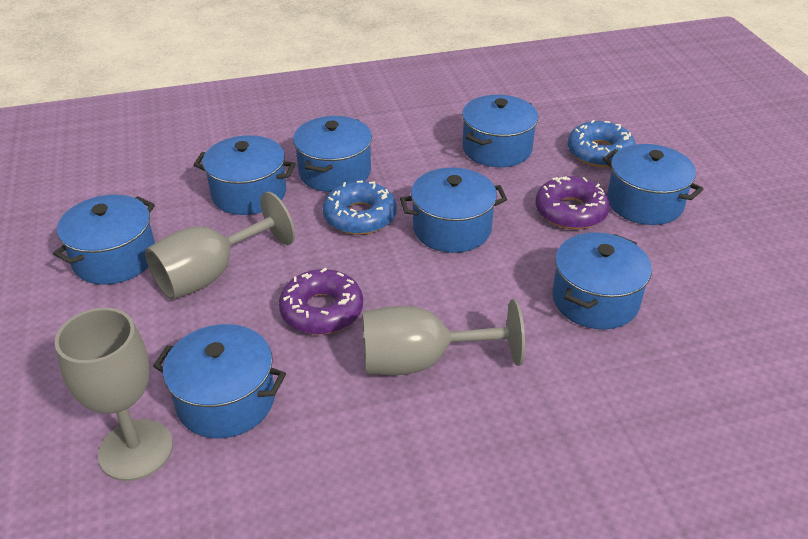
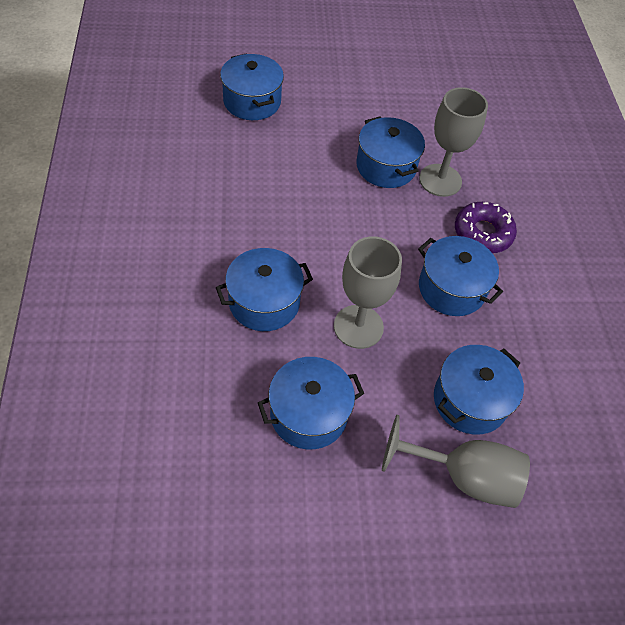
blue donut: [323,181,397,235] [567,120,636,167] = 2 -> none = 0
blue pot: [53,195,155,285] [153,324,286,438] [194,135,296,215] [293,116,372,192] [400,167,507,253] [462,95,538,167] [552,232,652,329] [603,144,703,225] = 8 -> [216,248,313,331] [220,54,284,120] [258,357,364,449] [356,117,425,188] [418,236,503,316] [434,345,524,434] = 6
purple donut: [279,268,363,335] [535,176,610,229] = 2 -> [455,202,517,253] = 1

